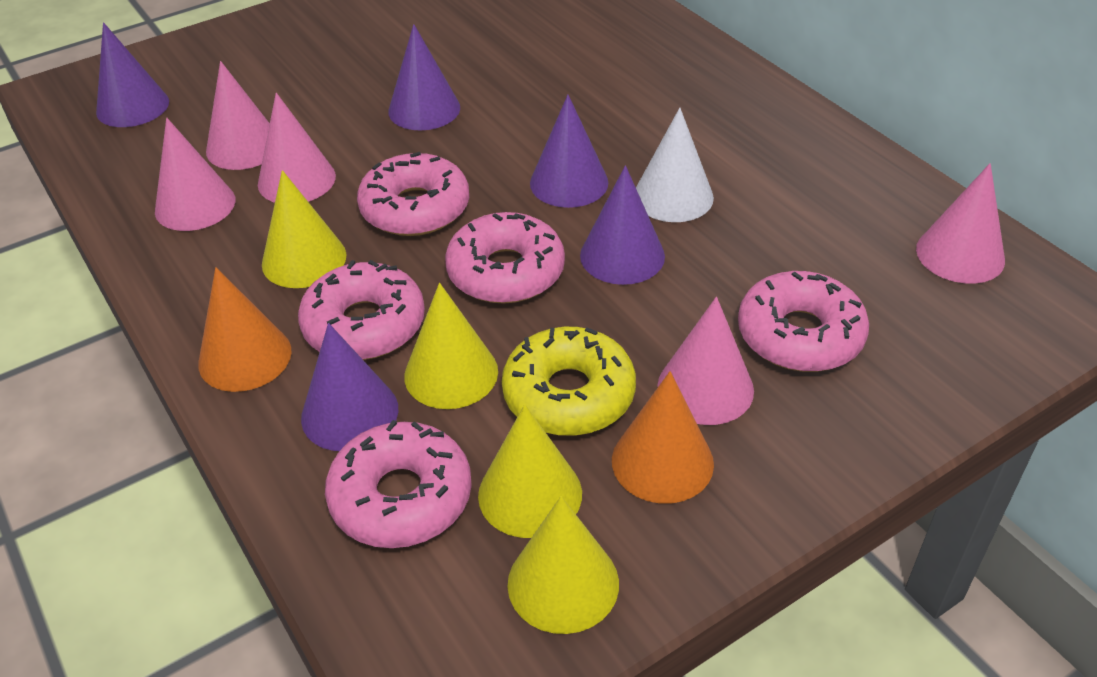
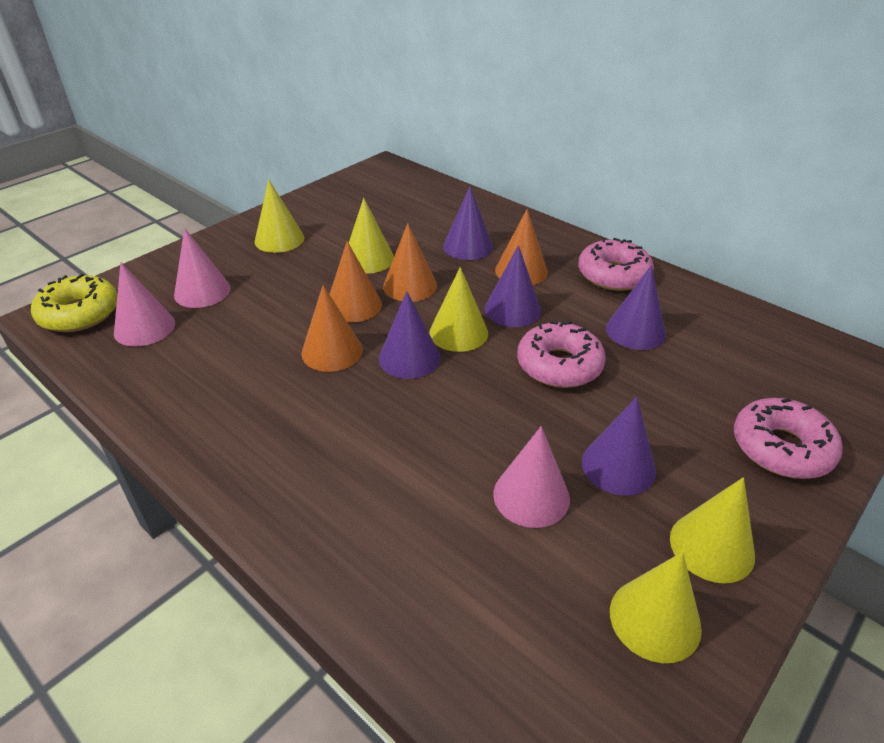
orange cone: [198,267,292,392] [612,371,714,504] = 2 -> [301,285,363,372] [330,241,382,323] [383,223,437,302] [495,209,548,285] = 4
pink cone: [155,118,235,231] [206,61,270,170] [258,93,336,203] [657,297,754,425] [916,163,1005,284] = 5 -> [114,262,175,347] [174,228,231,308] [493,426,570,528] = 3
pink donut: [298,260,425,360] [325,420,472,548] [357,152,469,236] [445,212,565,304] [738,271,869,372] = 5 -> [517,321,606,388] [578,238,654,291] [734,398,843,479] = 3
white cone: [636,108,714,222] = 1 -> none = 0
yellow cone: [262,170,346,288] [404,283,498,409] [478,405,582,538] [508,496,619,634] = 4 -> [255,179,304,253] [349,198,394,274] [429,267,488,352] [610,552,702,663] [670,477,755,583] = 5

